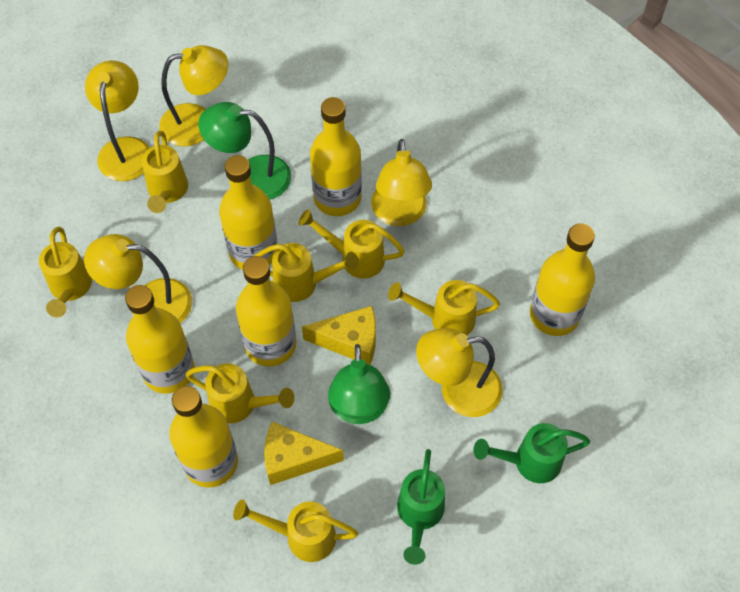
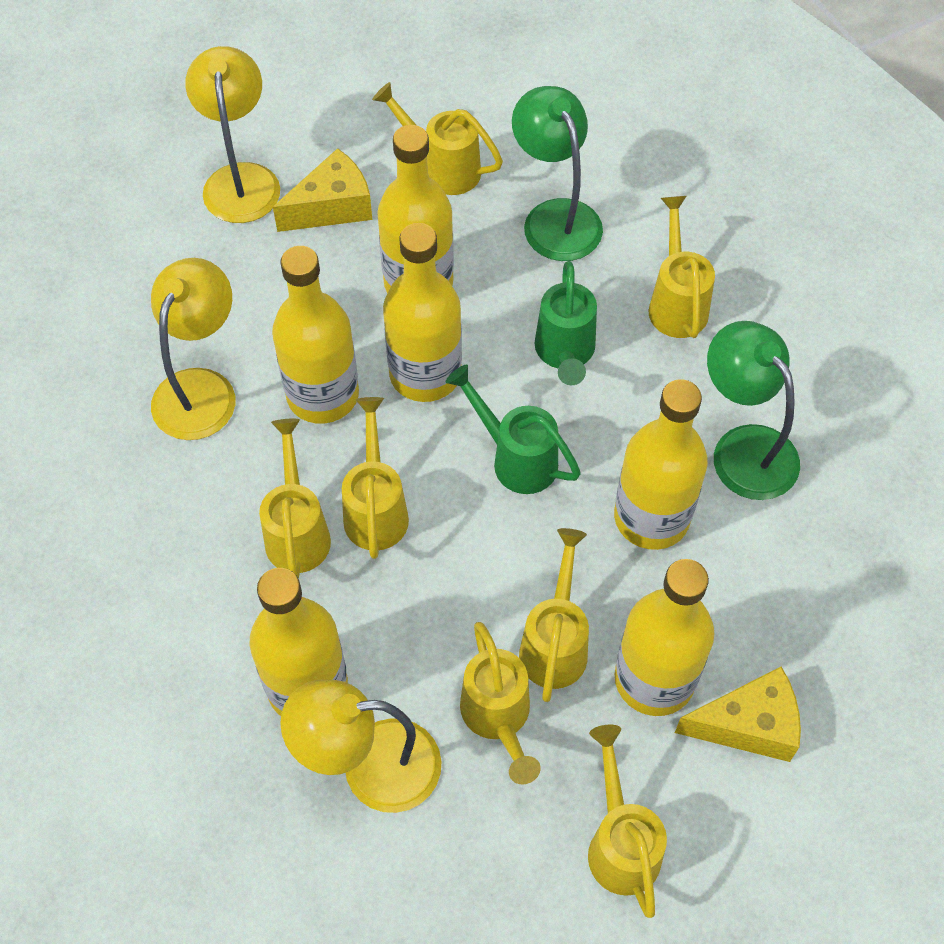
yellow lamp: [84,234,192,323] [85,60,150,181] [159,45,229,147] [371,139,432,226] [416,328,503,417] = 5 -> [151,258,235,440] [185,46,280,223] [280,680,442,813] = 3

